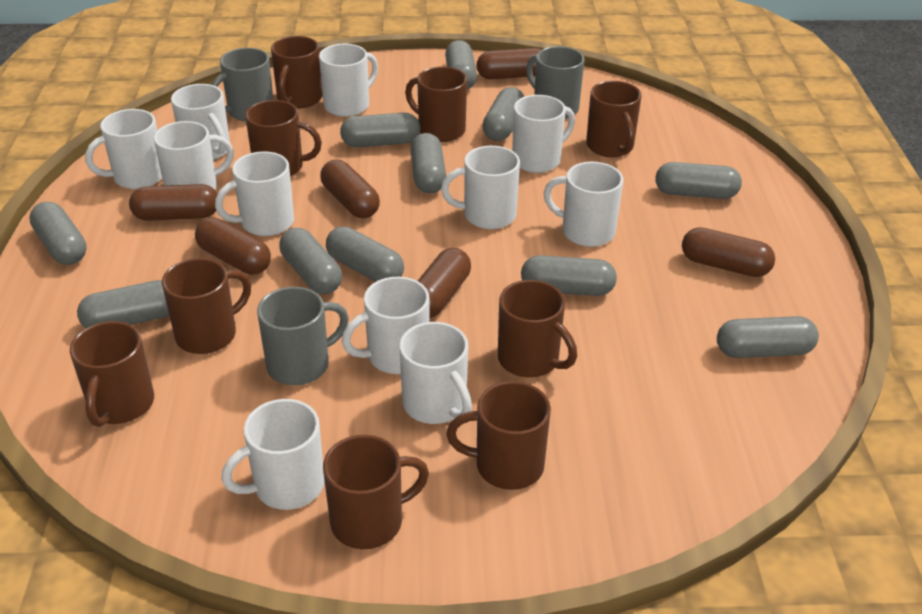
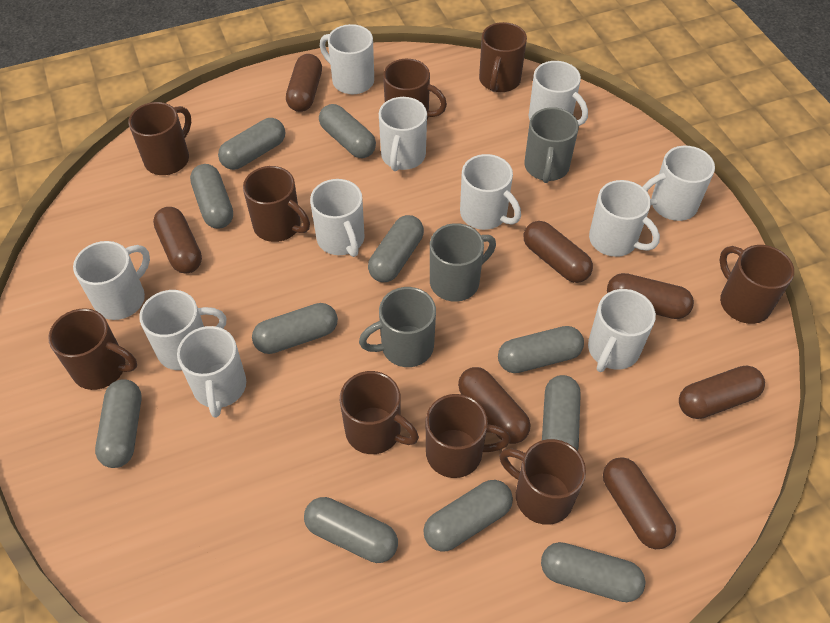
brown capsule: [129,184,218,221] [195,217,271,275] [320,160,380,218] [418,248,471,318] [477,48,541,80] [682,227,775,277] = 6 -> [153,207,202,273] [286,54,322,112] [458,367,530,444] [524,221,593,283] [603,457,676,549] [607,273,694,319] [679,365,765,419] = 7

